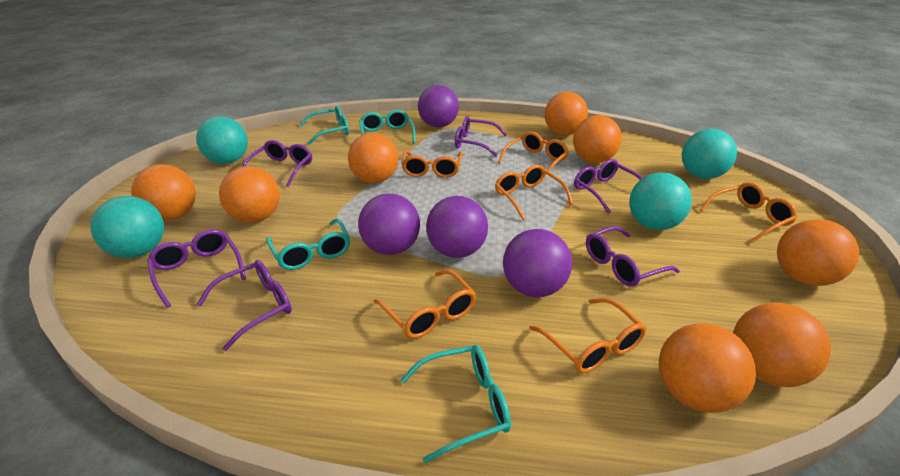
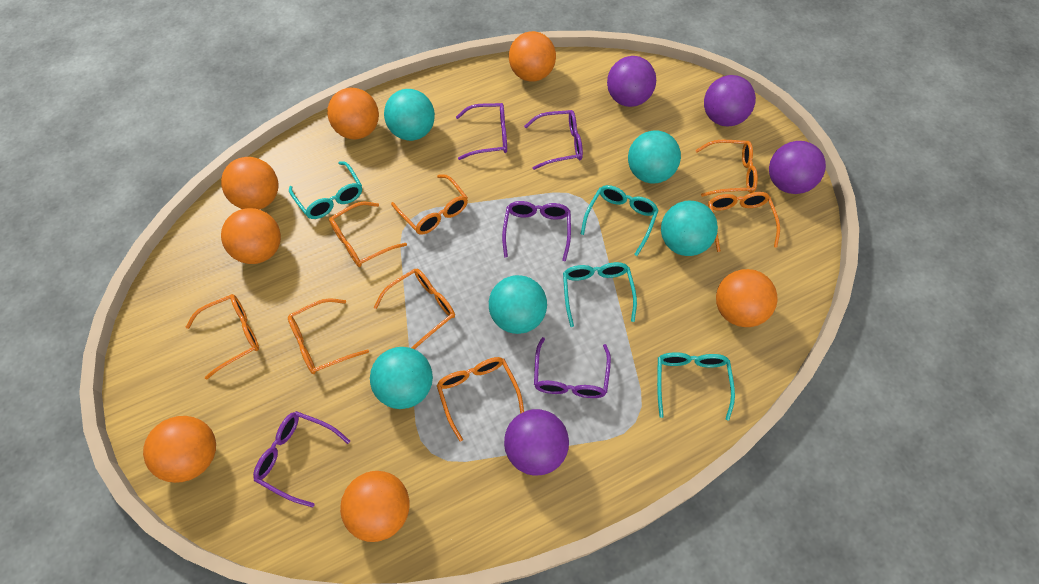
orange ball: [131,164,196,221] [219,166,280,223] [348,133,398,184] [545,92,588,135] [573,115,622,163] [659,323,756,413] [733,303,831,387] [777,219,859,286] = 8 -> [143,416,216,483] [221,157,278,209] [221,208,281,264] [327,88,379,139] [340,471,410,542] [509,31,556,82] [716,269,777,327] = 7
orange glasses: [373,270,476,339] [401,150,462,178] [495,165,573,221] [498,131,569,179] [529,298,646,373] [700,182,797,243] = 6 -> [186,294,259,380] [288,298,369,374] [329,202,407,267] [374,269,455,349] [391,174,468,235] [437,357,524,442] [695,140,758,197] [708,192,780,252] = 8
purple glasses: [147,229,246,308] [197,260,292,351] [242,140,312,187] [455,116,507,157] [574,159,643,214] [586,226,680,287] = 6 -> [253,411,350,508] [456,103,507,160] [502,201,571,261] [524,110,583,170] [534,337,611,398] = 5
turquoise ball: [91,196,164,258] [196,116,248,164] [629,172,692,230] [682,129,737,179] = 4 -> [370,347,433,409] [384,89,435,141] [489,275,547,334] [628,130,681,183] [661,201,718,256] = 5

